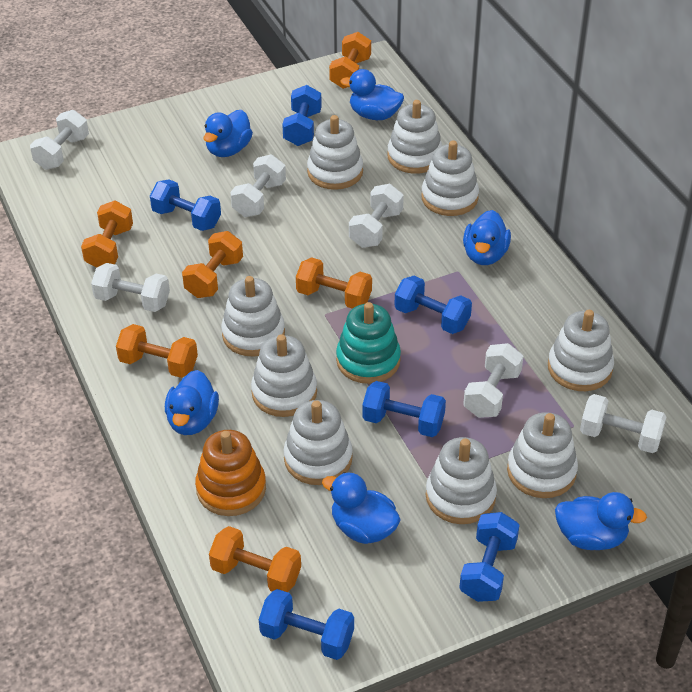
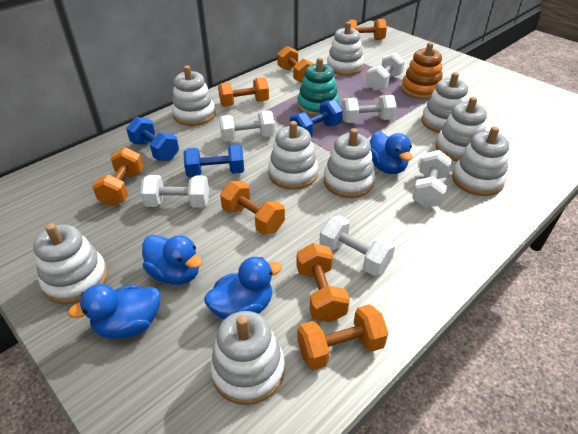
blue duck: [165,370,219,435] [203,110,253,157] [322,472,401,544] [340,69,404,120] [463,210,511,265] [555,492,647,550] = 6 -> [68,284,160,339] [142,235,202,285] [204,257,282,319] [370,132,413,174] = 4
blue dumbbell: [150,180,221,231] [259,589,354,660] [282,85,322,146] [362,381,446,437] [394,276,472,334] [459,512,520,602] = 6 -> [126,117,179,161] [183,144,244,177] [290,100,343,137] = 3
orange dumbbell: [81,200,133,268] [116,324,198,378] [182,231,243,298] [209,526,301,592] [296,257,372,309] [329,32,371,89] = 6 -> [92,147,143,206] [218,77,269,107] [220,181,285,235] [277,46,314,83] [297,243,350,322] [297,304,388,370] [347,19,387,40] = 7

